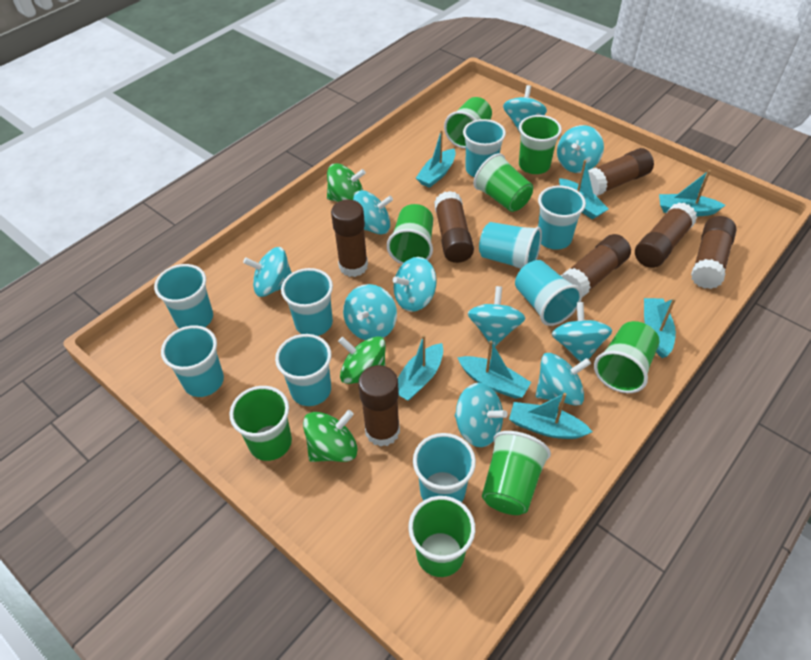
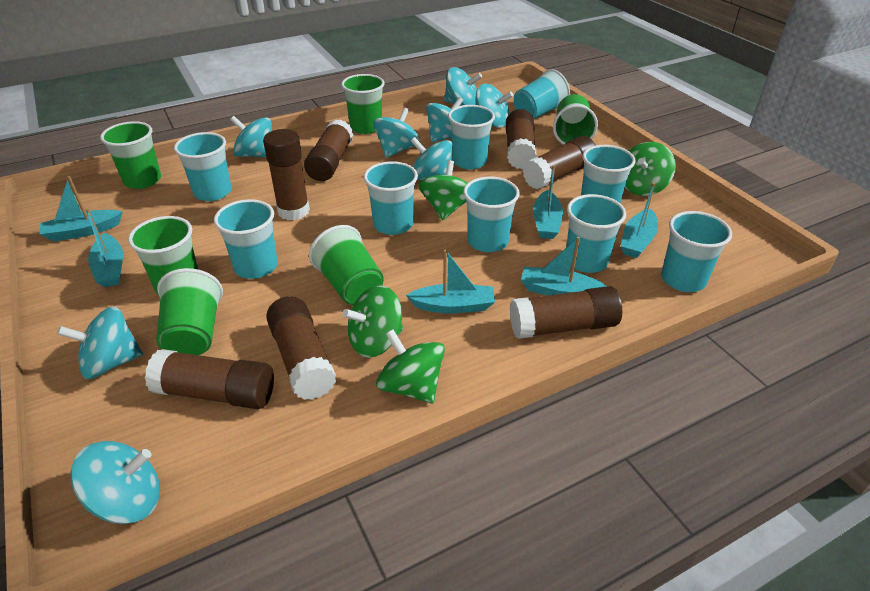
green cup: [229,386,292,461] [387,204,433,264] [408,496,475,577] [444,97,492,148] [473,153,533,212] [482,431,551,515] [519,115,562,174] [594,321,660,393] = 8 -> [100,121,161,189] [128,216,198,295] [156,268,223,355] [309,225,384,305] [341,74,385,134] [553,94,598,145] = 6
green spinning top: [303,410,358,462] [327,163,366,202] [338,336,386,384] = 3 -> [342,285,403,358] [376,329,445,403] [418,160,468,220] [625,142,676,196] = 4
turquoise boat: [398,335,443,401] [416,130,456,188] [457,341,531,399] [509,393,592,439] [559,160,609,219] [644,298,676,358] [659,170,726,216] = 7 -> [39,176,123,242] [85,208,123,288] [406,250,495,314] [521,237,606,296] [533,165,563,239] [621,183,658,258] = 6
turquoise spinning top: [243,247,292,297] [343,284,397,340] [353,190,393,234] [393,257,437,312] [455,383,507,447] [468,286,525,347] [503,85,547,132] [536,353,591,406] [552,302,612,362] [557,125,604,173] = 10 -> [57,306,143,379] [71,441,160,524] [230,116,272,157] [373,107,420,158] [411,137,452,180] [426,97,463,142] [444,67,482,106] [475,84,513,128] = 8

